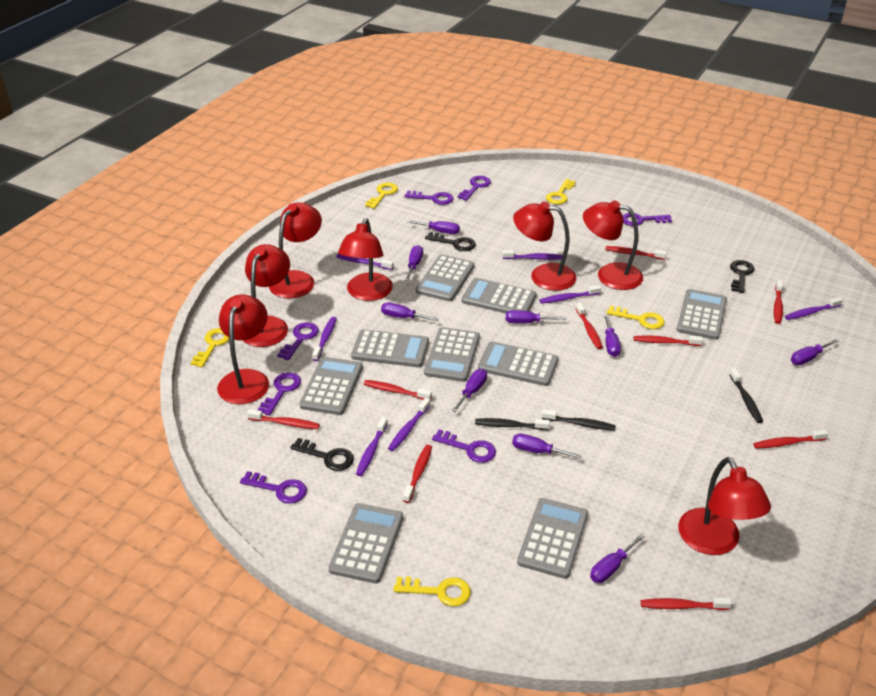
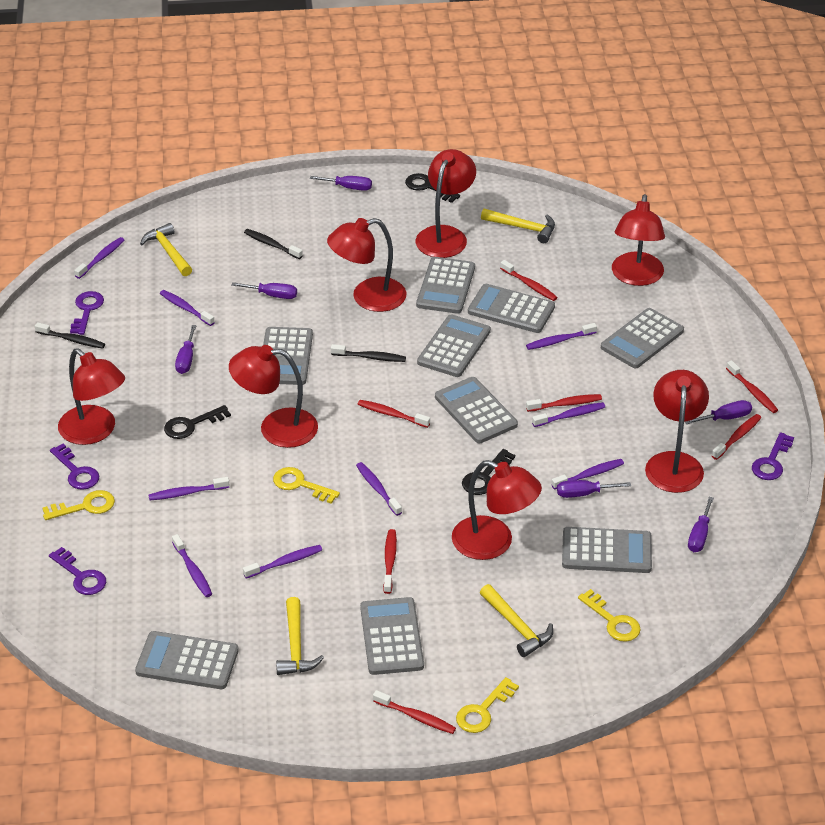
purple key: [240,471,307,504] [258,372,301,415] [277,322,319,360] [405,191,453,205] [432,429,496,463] [458,176,491,201] [623,213,672,226] = 7 -> [49,547,106,595] [50,444,99,490] [70,291,104,335] [752,432,794,480] = 4
purple screwdriver: [381,303,439,321] [405,245,423,281] [407,220,460,234] [451,369,487,412] [506,310,566,323] [512,434,582,459] [590,534,645,583] [604,315,621,357] [791,338,839,365] = 9 -> [175,325,197,374] [231,282,297,299] [310,176,372,191] [557,480,631,498] [685,400,752,424] [688,497,714,552] = 6
purple toothbrush: [312,317,337,361] [336,254,394,270] [356,417,388,476] [388,398,430,451] [503,250,563,260] [540,285,601,304] [785,297,843,320] = 7 -> [74,237,124,279] [149,477,229,500] [160,290,215,326] [172,534,212,597] [243,545,322,578] [356,462,402,516] [526,323,597,350] [532,402,605,427] [551,459,624,490] = 9
red toothbrush: [247,409,320,429] [364,380,432,400] [403,445,432,503] [575,302,603,349] [605,246,667,260] [634,335,703,346] [641,597,732,610] [754,429,828,449] [774,280,783,324] = 9 -> [358,400,430,428] [373,690,456,734] [383,529,397,594] [500,260,558,301] [526,394,602,412] [712,414,761,460] [726,360,778,413] = 7
yellow hammer: none = 0 -> [140,223,192,276] [276,597,324,675] [480,584,553,657] [481,209,555,243] = 4
yellow key: [191,328,229,367] [365,182,398,209] [393,577,471,606] [546,179,576,204] [607,305,664,329] = 5 -> [42,490,115,520] [273,467,340,504] [456,677,519,733] [578,589,641,642] = 4

